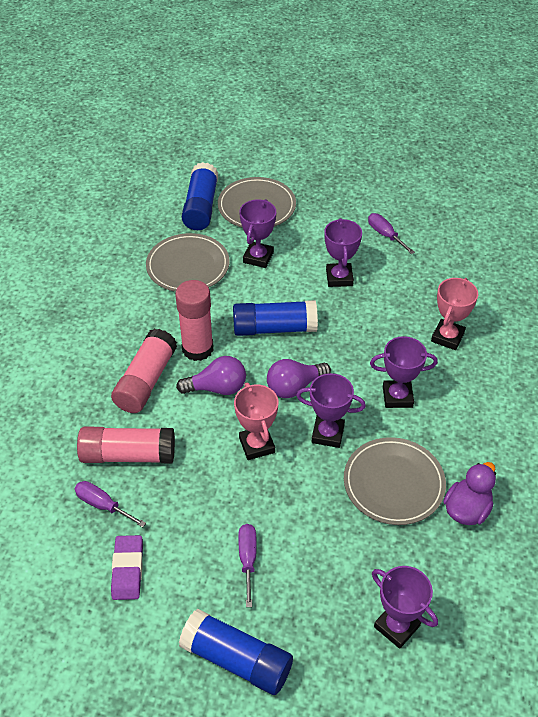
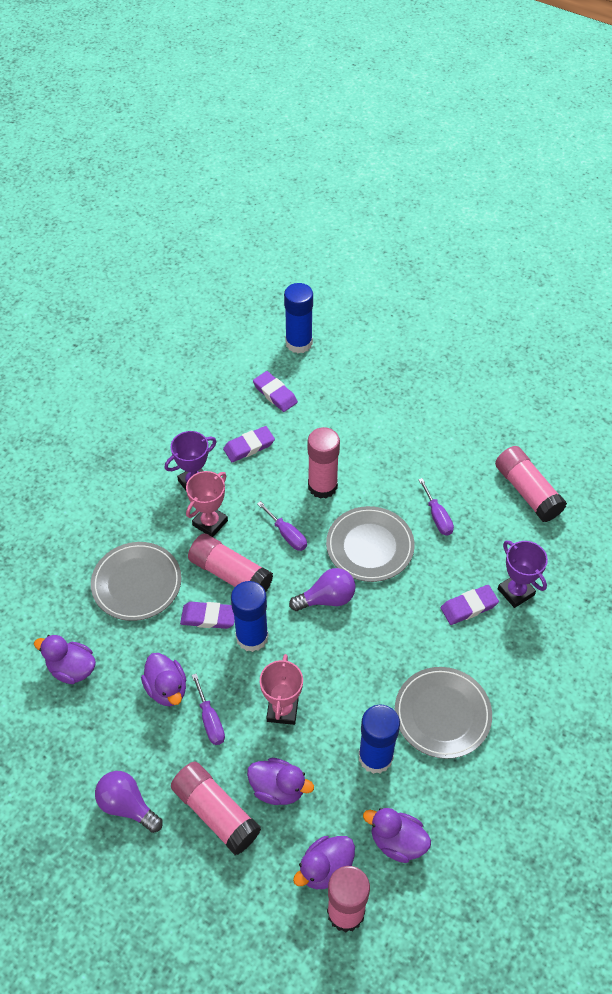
pink glue stick: [77,427,175,463] [111,329,177,413] [175,280,214,361] = 3 -> [171,762,261,855] [188,533,273,592] [308,427,340,499] [327,866,370,933] [495,446,567,522] = 5
purple duck: [443,462,496,525] = 1 -> [34,635,96,684] [141,653,186,706] [247,758,314,805] [293,836,355,889] [363,808,431,863] = 5
purple eraser: [111,535,143,600] = 1 -> [180,602,235,629] [223,426,275,462] [253,371,298,412] [441,585,499,625] = 4
purple trophy: [239,199,276,268] [296,373,366,448] [324,218,362,287] [370,336,438,408] [372,566,438,649] = 5 -> [165,431,217,490] [498,540,548,608] = 2

